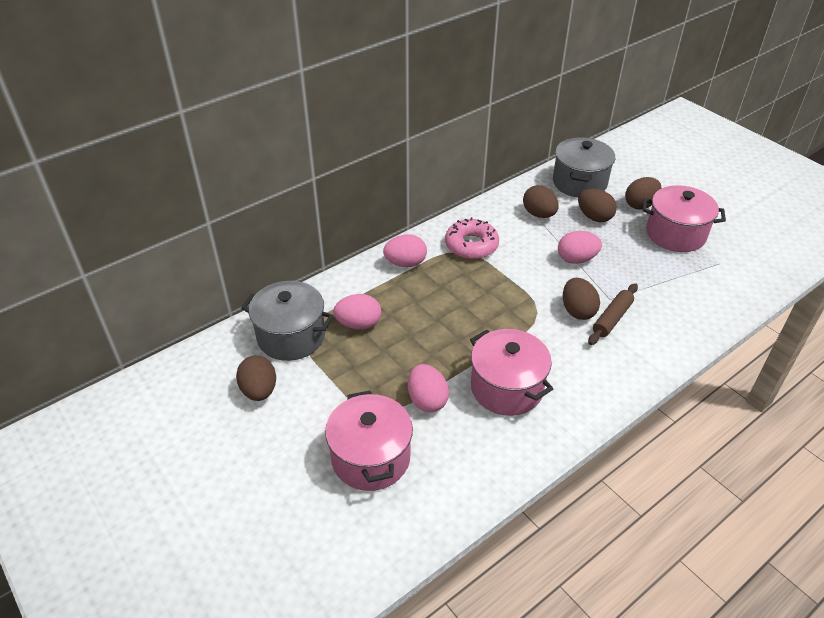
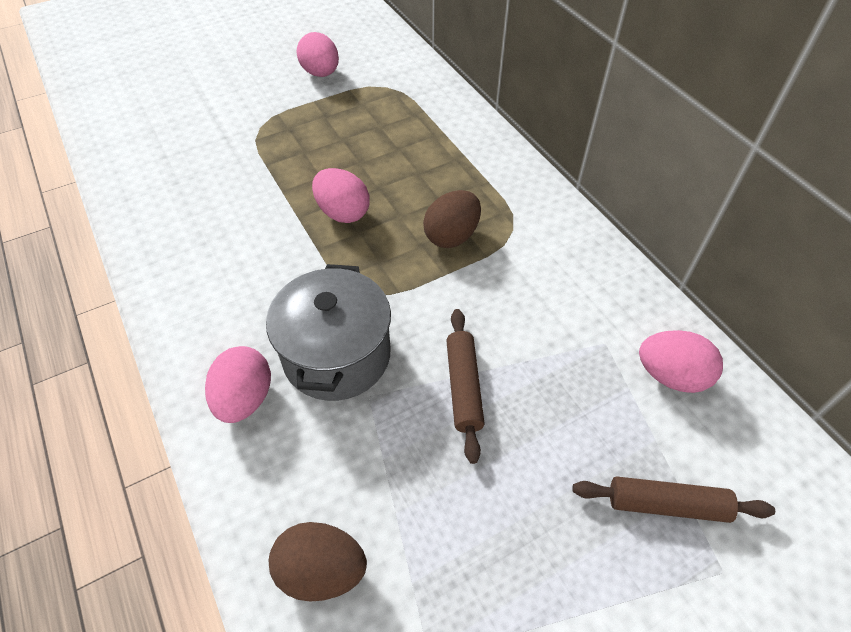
brown egg: [236,355,276,401] [523,185,559,218] [563,278,600,320] [578,189,617,222] [625,177,661,209] = 5 -> [269,522,367,602] [423,190,481,248] = 2
brown rolling pin: [588,283,638,345] = 1 -> [446,309,485,464] [572,476,775,523] = 2
grey pot: [241,281,334,361] [553,138,615,198] = 2 -> [266,264,391,401] = 1
pink donut: [445,217,499,259] = 1 -> none = 0
pink pot: [325,391,413,491] [470,329,553,416] [643,185,726,252] = 3 -> none = 0

